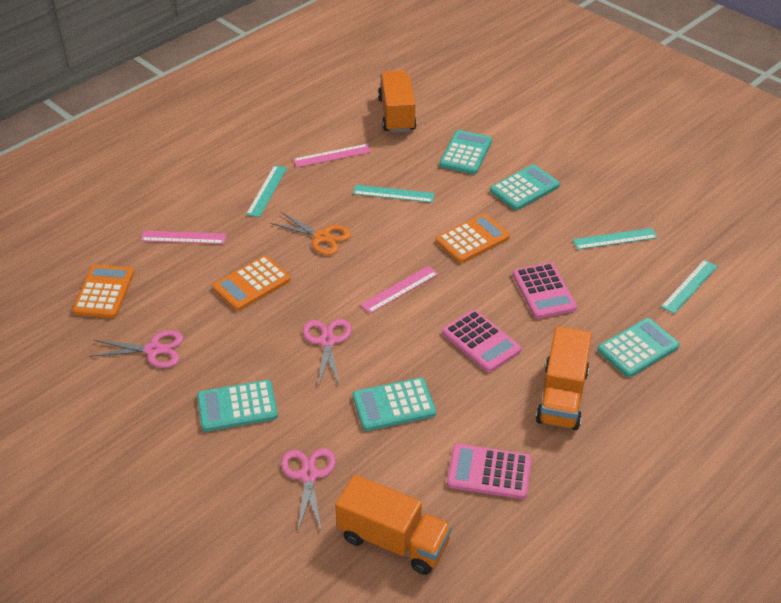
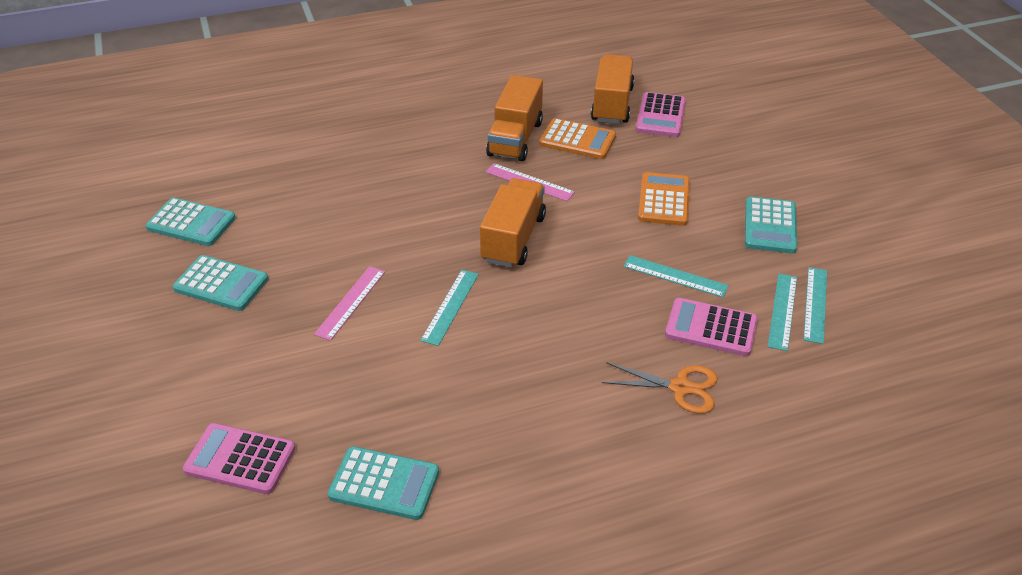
orange calculator: [72,264,134,318] [213,256,291,311] [436,214,510,263] = 3 -> [539,118,616,159] [638,172,690,226] = 2
pink ruler: [140,231,227,244] [293,144,371,167] [360,266,438,313] = 3 -> [314,266,385,341] [486,163,575,201] = 2
pink scissors: [89,330,183,368] [281,448,336,534] [303,319,352,387] = 3 -> none = 0
turquoise calculator: [197,380,278,432] [353,378,436,431] [439,130,492,174] [490,164,560,210] [598,318,680,377] = 5 -> [146,198,236,246] [173,255,268,311] [328,446,439,520] [745,197,797,253] = 4

